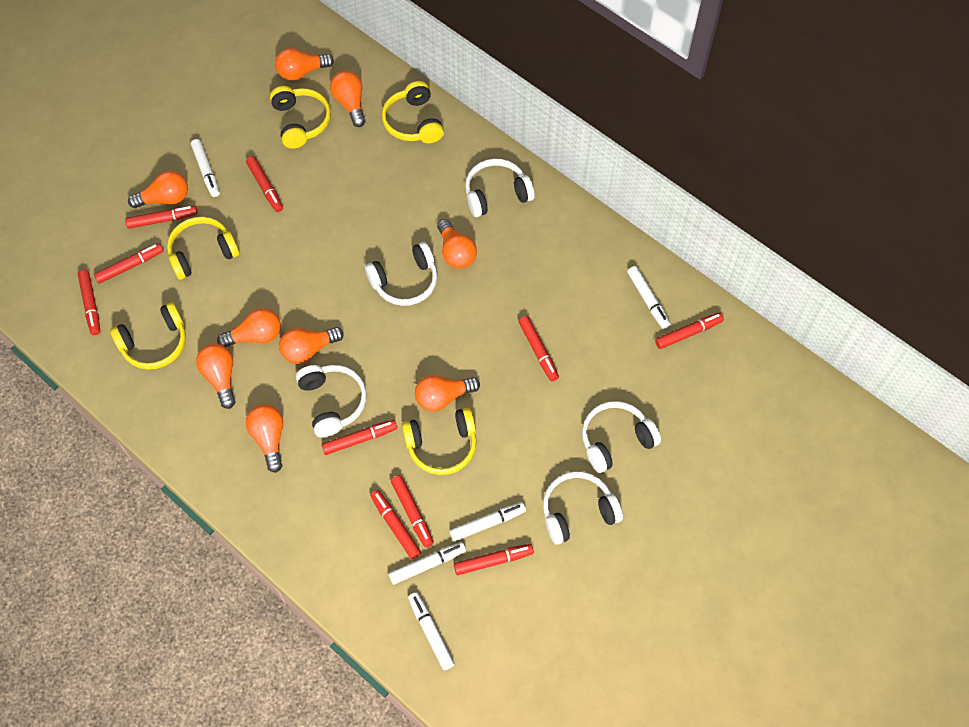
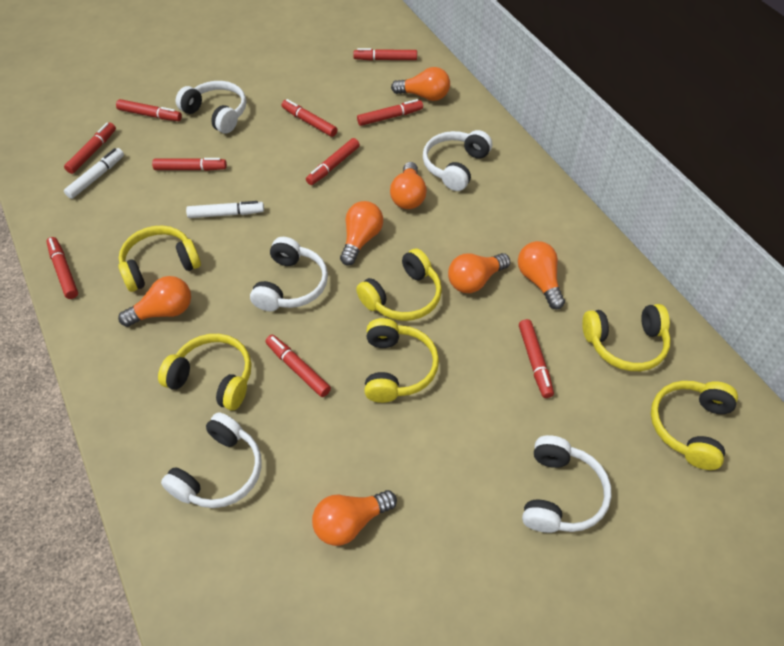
orange light bulb: [128,171,188,208] [196,344,236,409] [217,308,281,347] [246,404,283,473] [275,48,334,81] [279,327,344,364] [330,71,366,127] [415,375,480,412] [437,219,477,269] = 9 -> [118,276,191,327] [312,490,397,546] [340,201,383,266] [390,162,427,209] [391,67,450,101] [448,253,510,293] [518,241,565,309] = 7
white marker: [191,139,220,197] [389,542,466,585] [408,592,455,670] [449,502,526,542] [627,266,671,329] = 5 -> [64,148,124,199] [186,201,264,218] = 2
yellow headphones: [110,302,186,370] [167,217,240,280] [270,86,331,149] [382,81,444,143] [401,408,477,475] = 5 -> [118,226,201,292] [158,334,251,410] [356,248,442,321] [364,318,439,403] [582,304,671,371] [651,381,738,470] = 6

